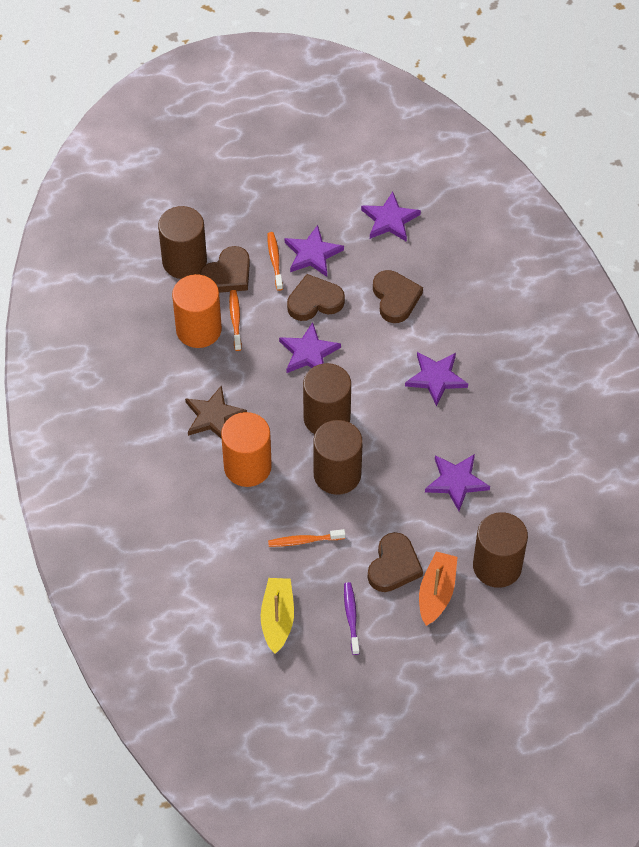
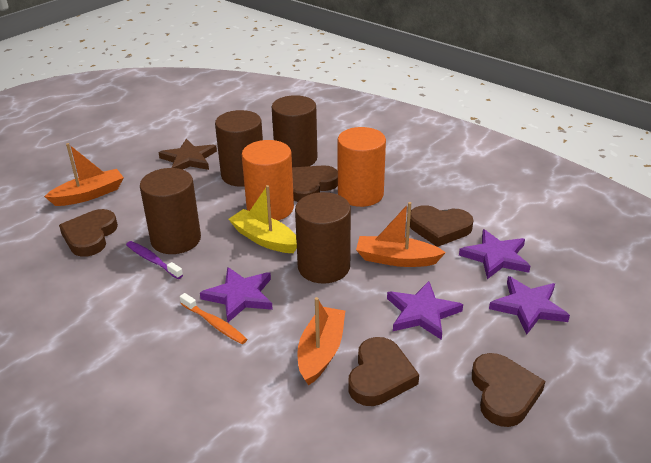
brown heart: [199,246,250,293] [287,274,345,321] [368,532,423,592] [373,270,423,323] = 4 -> [59,209,118,257] [292,165,338,202] [348,337,419,406] [410,205,474,247] [472,353,545,427] = 5
orange boat: [419,551,457,626] = 1 -> [44,143,124,206] [297,297,345,385] [356,202,446,267] = 3
orange toothbrush: [229,290,242,351] [268,232,283,291] [268,529,345,547] = 3 -> [180,293,247,344] = 1
purple star: [279,322,341,373] [285,225,344,277] [361,192,421,242] [405,352,468,406] [425,454,490,511] = 5 -> [200,267,273,323] [387,281,463,340] [459,229,530,279] [489,276,570,334] = 4

